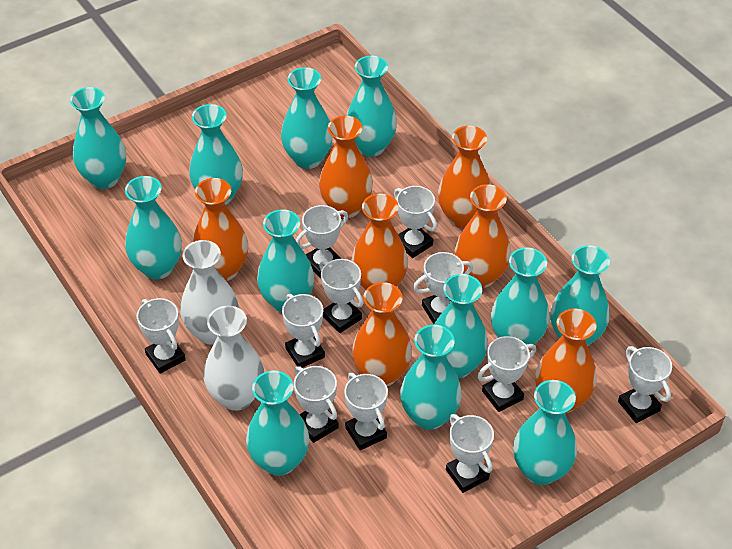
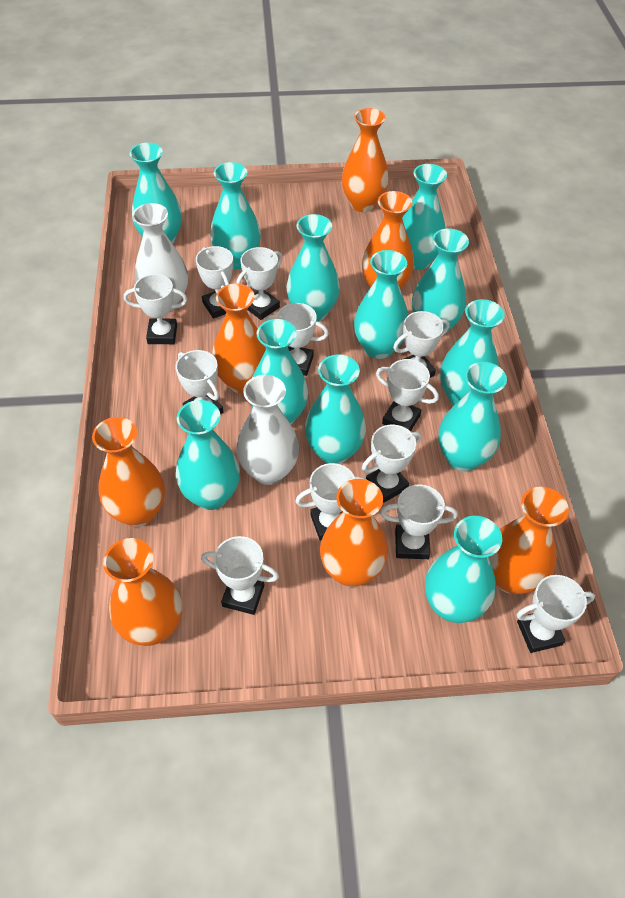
white trophy: [137,298,186,374] [282,294,325,368] [294,366,338,443] [296,205,348,278] [320,259,363,333] [344,373,388,450] [394,186,437,258] [413,252,473,324] [446,414,494,493] [477,336,536,412] [618,346,672,423] = 11 -> [124,274,187,344] [175,350,223,415] [196,246,233,319] [201,536,279,615] [236,247,283,320] [266,303,329,376] [295,463,367,541] [362,425,422,503] [376,359,439,432] [380,484,458,559] [393,311,449,378] [517,575,595,653] = 12

